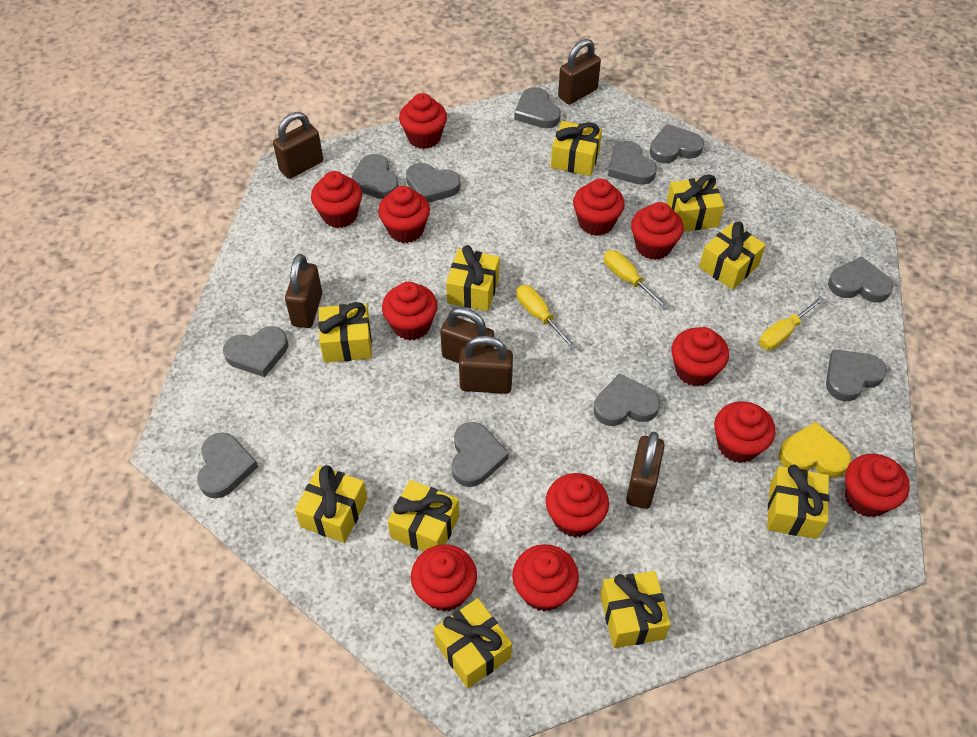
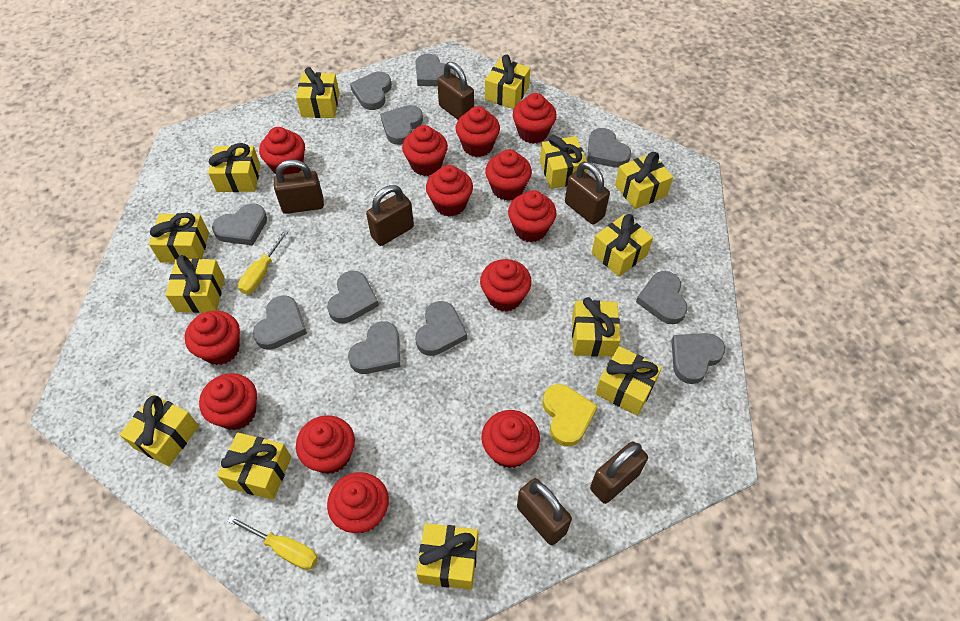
red cupcake: [311,171,362,228] [378,186,430,243] [382,282,438,340] [399,93,447,149] [411,544,477,612] [512,544,579,611] [546,473,609,537] [573,179,625,236] [631,202,684,260] [671,327,729,387] [714,401,775,463] [845,454,910,517] = 12 -> [185,311,240,365] [199,373,257,430] [259,127,305,175] [296,415,355,474] [327,472,389,533] [402,125,448,176] [426,165,473,217] [456,106,500,157] [480,259,532,312] [482,410,540,468] [485,149,532,201] [508,190,557,242] [513,93,557,144] = 13
yellow gift: [295,465,367,543] [318,302,372,363] [388,480,460,552] [434,598,512,688] [446,245,500,311] [551,121,602,176] [600,571,671,648] [666,174,724,232] [699,222,766,290] [767,465,829,539] = 10 -> [120,394,199,466] [149,213,209,263] [166,255,225,313] [208,143,260,192] [217,433,291,500] [296,67,339,118] [416,523,478,590] [485,55,530,109] [540,135,587,189] [572,297,620,357] [592,214,653,277] [595,346,662,416] [615,152,673,209] = 13
yellow screwdriver: [516,285,577,350] [604,250,669,309] [759,296,825,350] = 3 -> [228,515,318,570] [238,230,289,294] = 2

